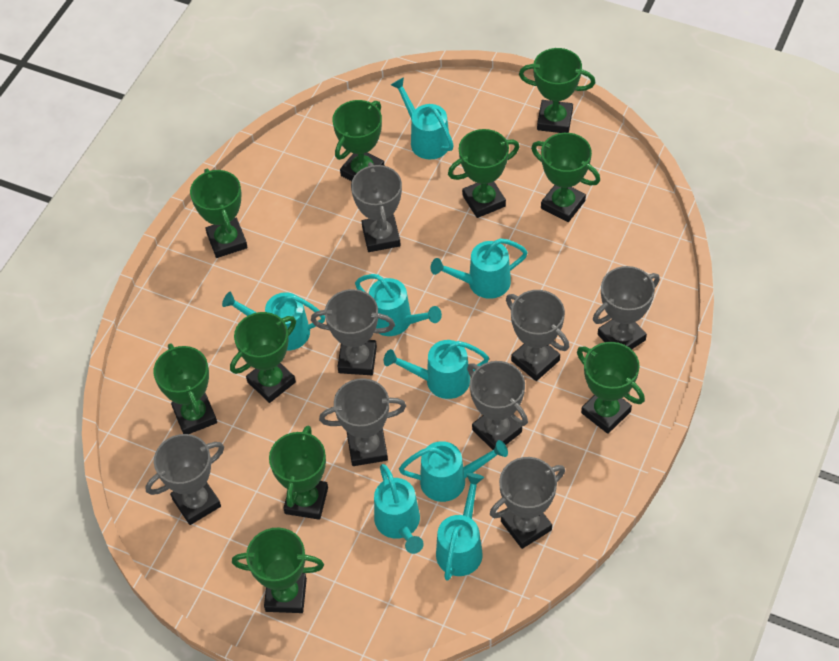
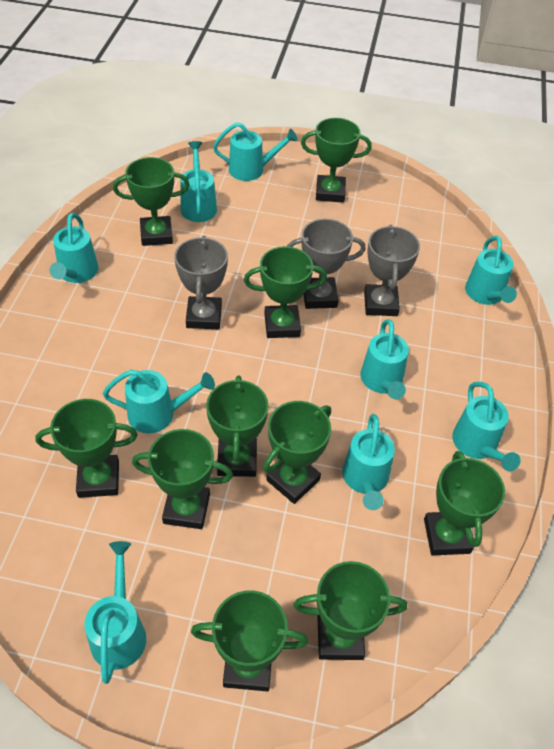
grey trophy: [146,434,224,525] [311,289,395,375] [319,378,406,466] [351,162,402,252] [467,361,528,450] [490,457,565,549] [506,290,569,381] [593,266,660,350] = 8 -> [174,236,228,329] [287,219,365,309] [364,225,420,316] = 3
turquoise watering can: [222,292,325,351] [355,274,442,336] [374,464,424,554] [384,340,489,399] [391,77,454,160] [399,440,508,502] [431,239,528,299] [436,473,484,581] = 8 -> [50,213,99,283] [84,541,146,684] [103,370,215,434] [181,141,217,222] [213,122,298,181] [342,414,395,510] [360,319,409,399] [452,382,521,471] [465,236,517,305] = 9

